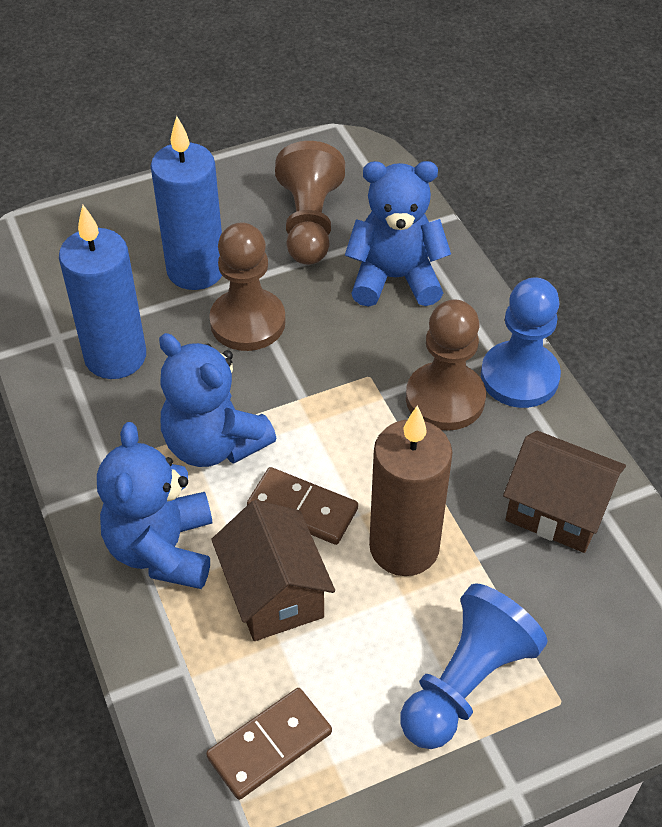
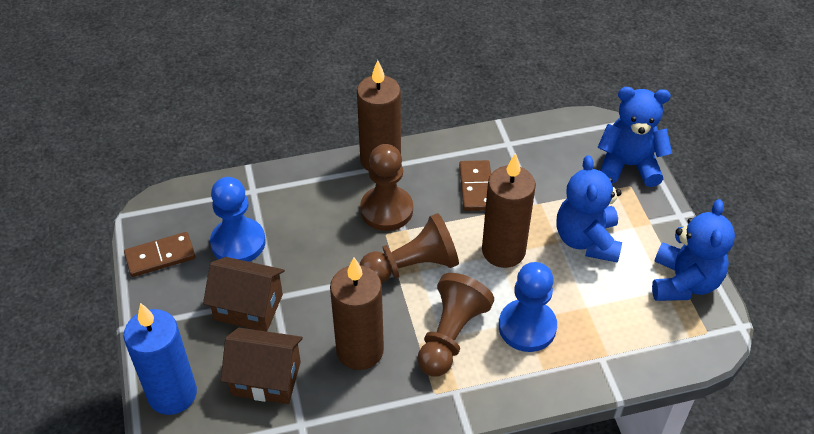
blue candle: [59,205,146,379] [151,116,222,290] = 2 -> [124,303,197,415] = 1
brown candle: [369,406,453,576] = 1 -> [330,257,384,370] [357,60,401,171] [482,153,536,268] = 3

